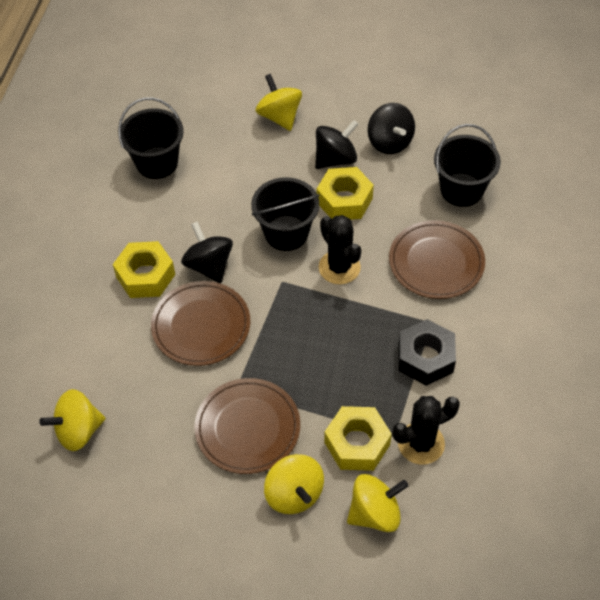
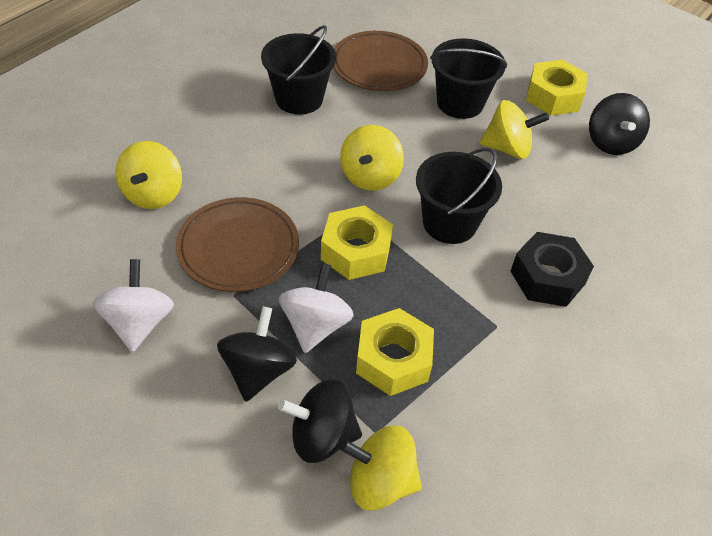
black cactus: [319,215,361,284] [392,396,460,464] = 2 -> none = 0
brown plate: [151,281,250,366] [194,378,300,474] [389,220,485,299] = 3 -> [176,197,299,292] [333,31,428,91] = 2
white spinning top: none = 0 -> [93,259,174,352] [279,263,354,353] = 2

